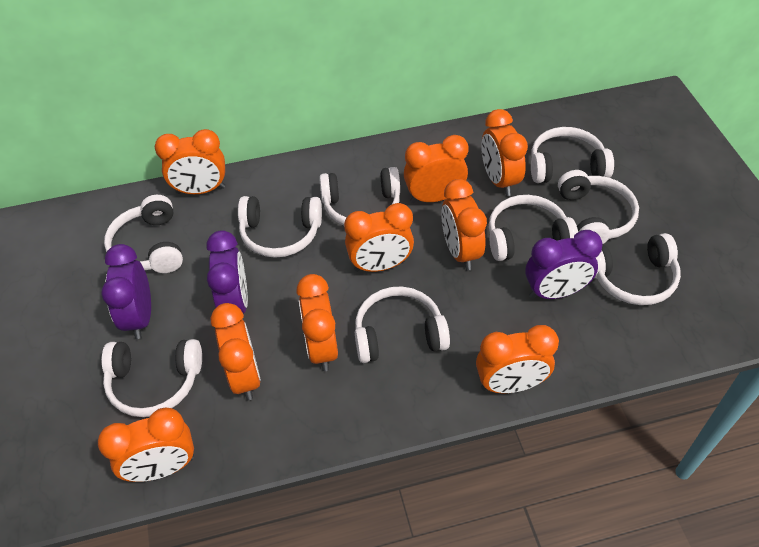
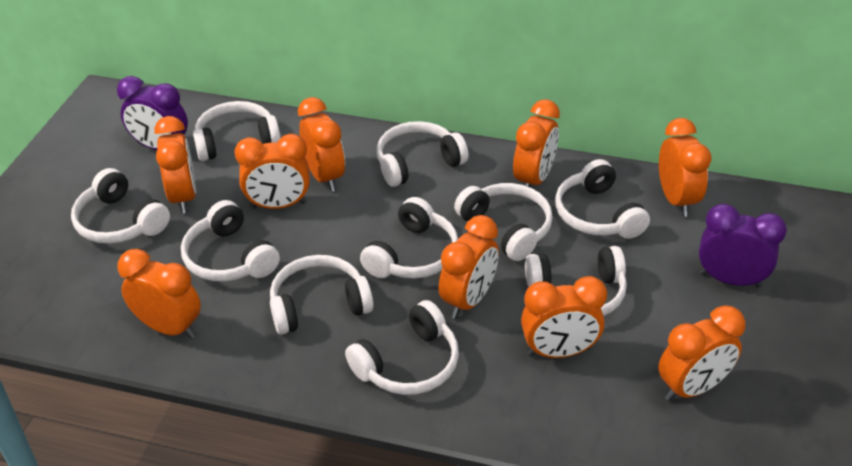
purple clock: [101,244,151,339] [206,230,248,313] [525,230,603,299] = 3 -> [117,76,188,150] [699,203,787,288] = 2
white headphones: [101,339,202,417] [104,195,183,273] [238,196,322,258] [319,167,400,225] [355,287,450,363] [489,195,578,261] [531,127,614,183] [558,170,639,244] [594,233,681,305] = 9 -> [71,168,170,244] [181,200,280,281] [193,101,281,161] [270,255,373,334] [345,300,459,395] [360,197,458,279] [377,121,469,187] [454,183,553,261] [525,246,627,316] [555,159,650,239] = 10

